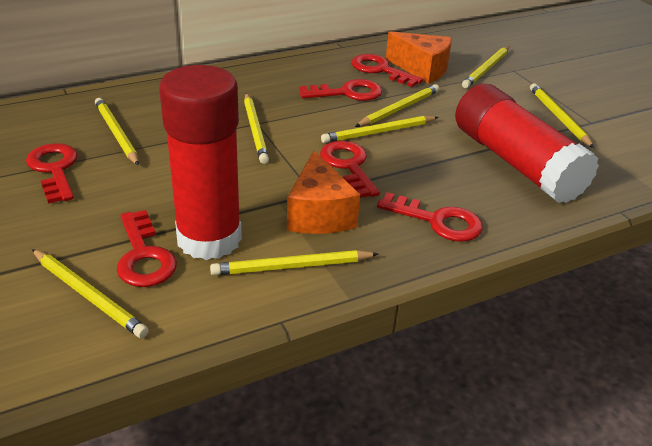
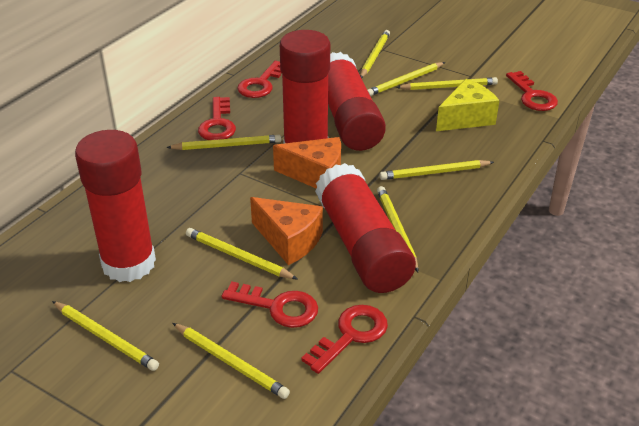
red glue stick: [159,65,242,260] [455,84,599,203] = 2 -> [75,130,156,282] [280,30,330,144] [315,163,416,293] [328,52,386,151] = 4
red key: [26,143,78,203] [117,210,177,287] [300,79,382,101] [320,141,380,198] [351,54,423,87] [377,192,483,242] = 6 -> [198,97,236,140] [222,281,318,328] [237,61,282,98] [301,305,388,374] [506,71,558,111] = 5
yellow cheese: none = 0 -> [436,79,500,131] = 1
yellow pencil: [32,249,149,338] [95,98,139,166] [210,250,378,275] [244,93,269,164] [321,116,438,143] [355,84,439,127] [462,46,509,88] [530,83,594,148] = 8 -> [52,301,159,371] [166,135,282,150] [173,323,290,399] [186,228,298,280] [360,30,390,78] [368,62,445,96] [377,186,418,272] [379,160,494,180] [396,77,498,90] = 9

